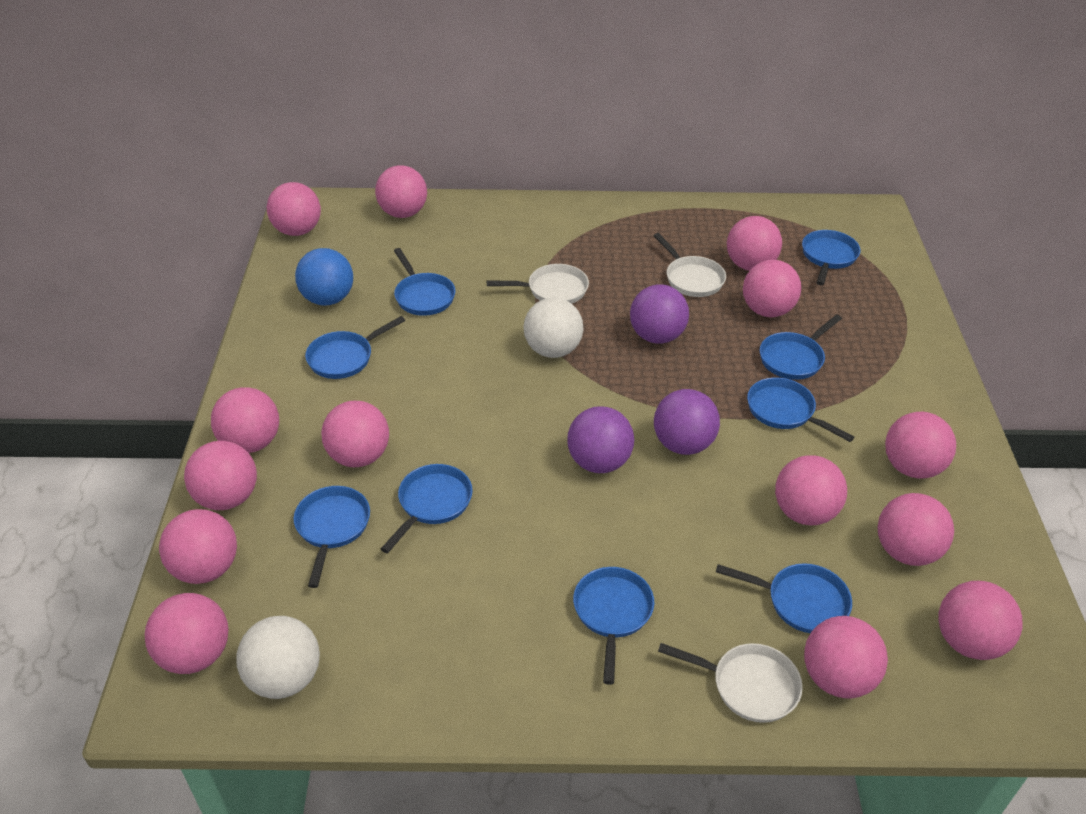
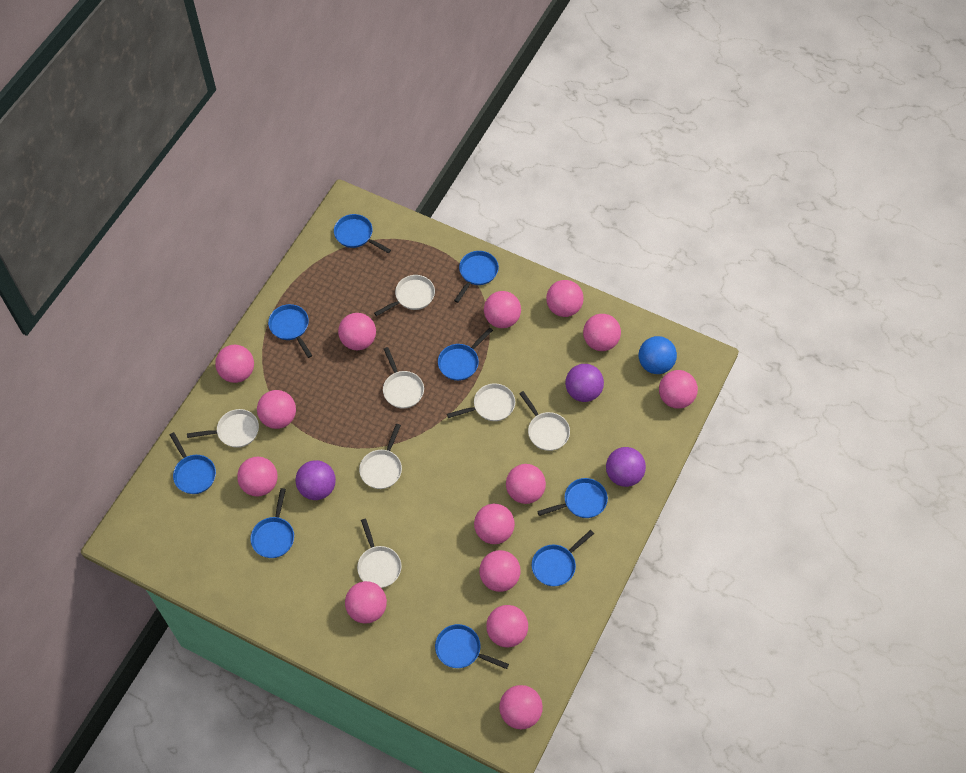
white ball: [236,616,320,699] [524,298,584,358] = 2 -> none = 0
white pan: [487,264,589,304] [653,233,726,297] [658,643,803,723] = 3 -> [187,409,259,448] [357,519,402,588] [359,424,402,489] [374,275,435,316] [383,347,424,409] [447,383,515,421] [519,391,570,451] = 7

